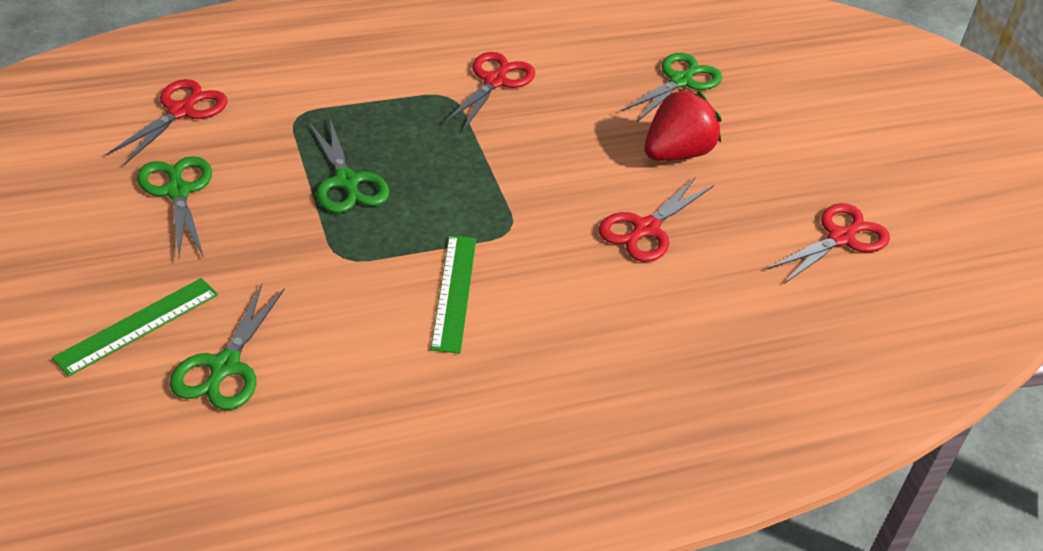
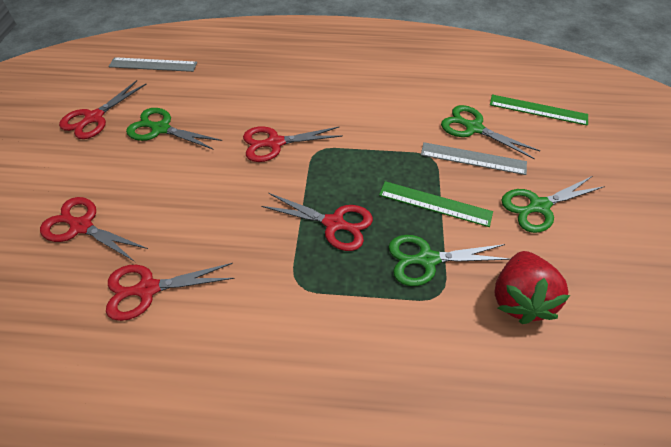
grey ruler: none = 0 -> [108,57,197,72] [421,142,527,175] = 2
red scissors: [106,79,228,165] [444,52,535,131] [599,177,714,262] [767,203,890,284] = 4 -> [40,197,148,262] [59,80,146,139] [106,263,235,321] [243,126,342,162] [261,193,373,251] = 5

